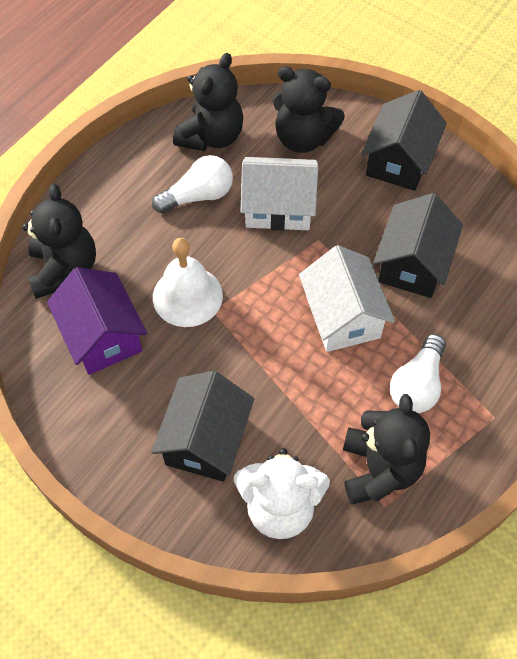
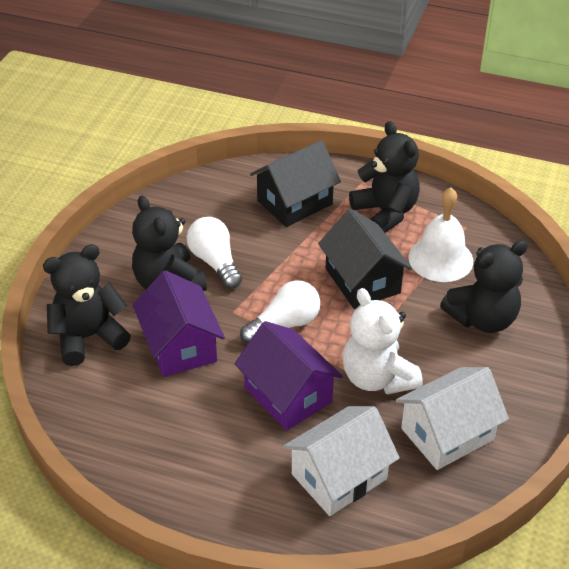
black house: [151,371,254,482] [361,90,447,191] [373,193,463,298] = 3 -> [250,140,341,227] [318,209,412,309] = 2
purple house: [47,267,147,375] = 1 -> [133,270,225,377] [235,321,343,431] = 2

